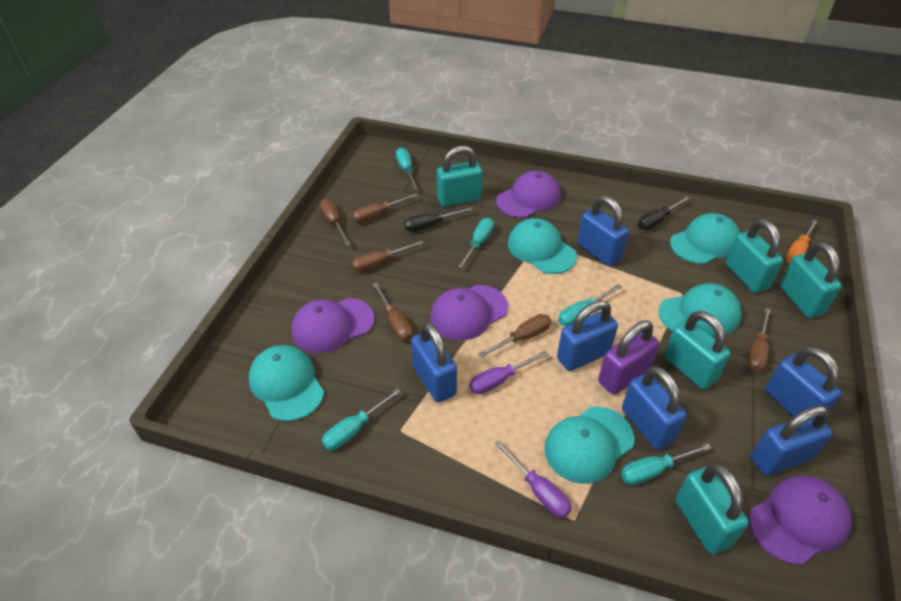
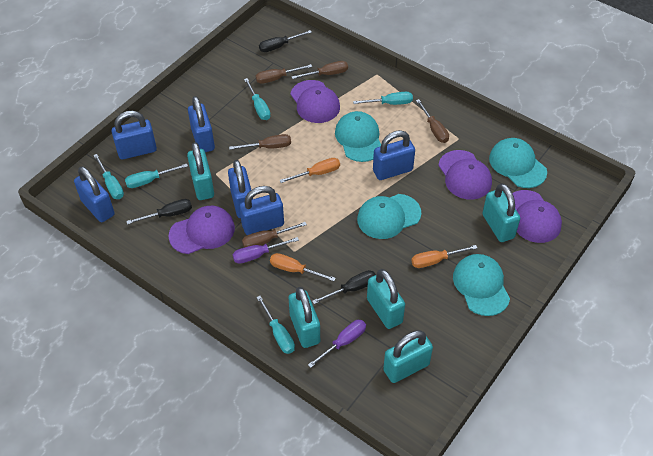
black screwdriver: [404,207,473,232] [638,196,690,230] = 2 -> [126,199,192,224] [259,30,312,52] [312,270,376,304] = 3
brown screwdriver: [319,198,351,245] [352,193,418,223] [352,240,424,272] [372,283,413,341] [478,314,551,357] [747,308,771,372] = 6 -> [229,134,291,150] [242,222,307,248] [256,64,312,84] [291,61,348,79] [416,99,449,143] = 5
orange screwdriver: [786,219,818,263] = 1 -> [270,253,336,281] [279,158,340,183] [411,245,477,268] = 3
purple padlock: [598,321,660,395] = 1 -> none = 0
turquoise cap: [249,345,324,421] [508,218,577,274] [544,407,635,484] [659,283,742,335] [670,213,740,264] = 5 -> [335,111,381,162] [357,194,421,239] [453,254,510,316] [489,138,547,188] = 4

